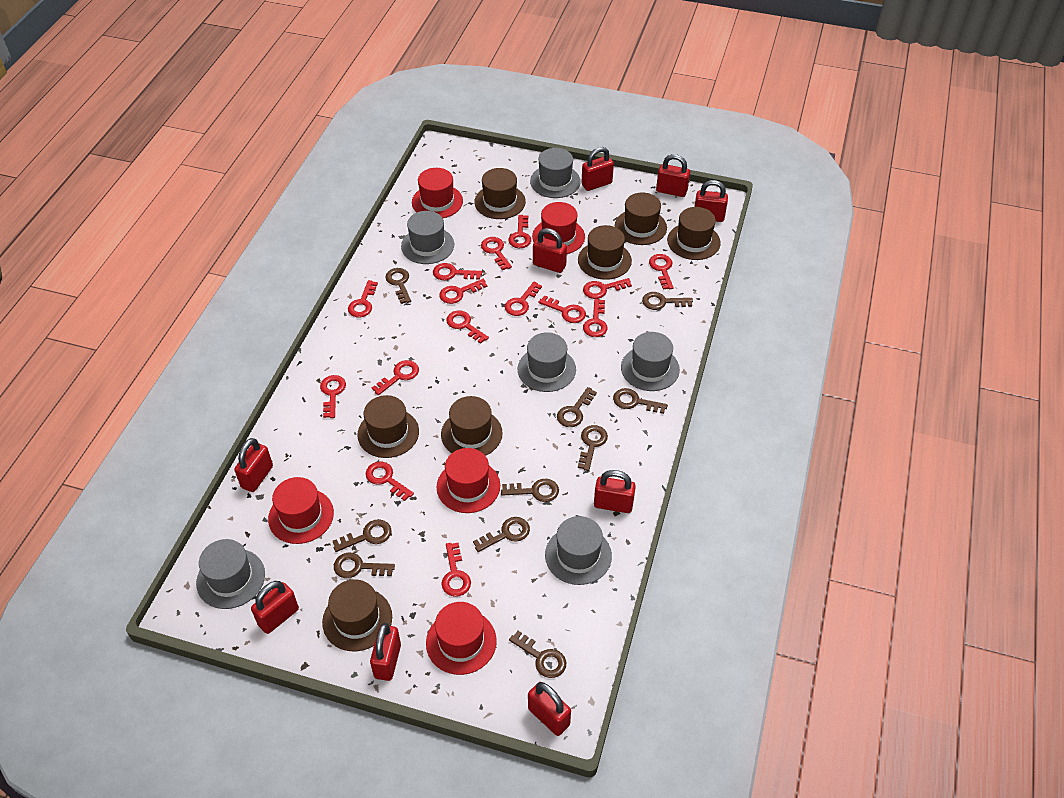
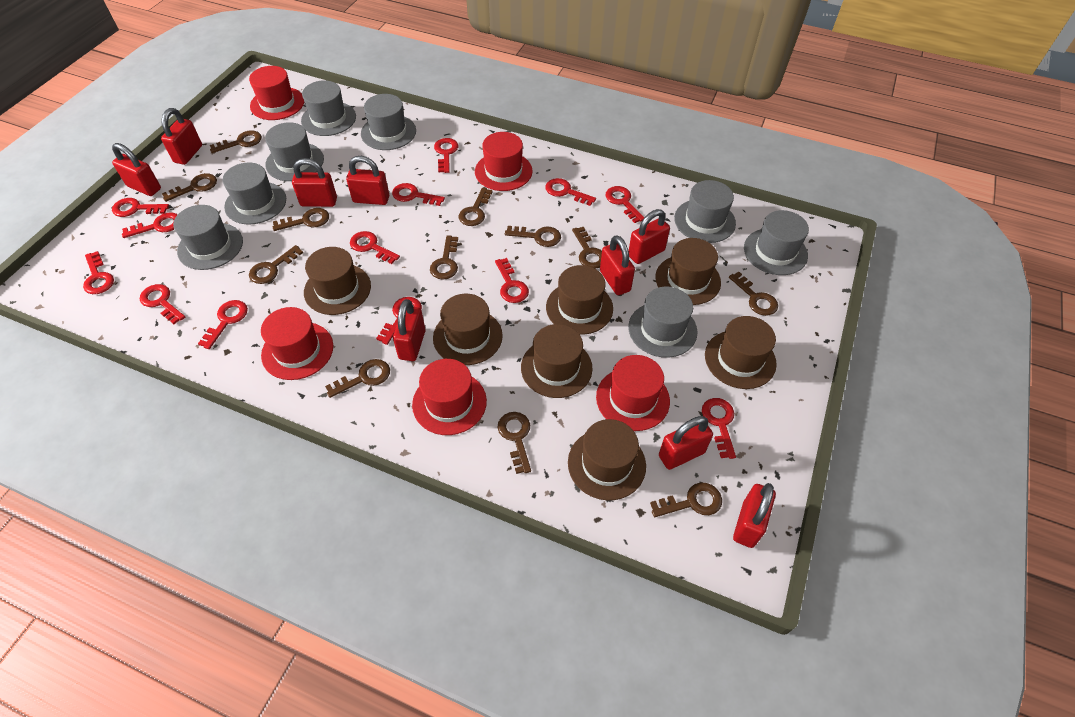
brown key: [333,519,392,552] [334,553,395,578] [386,268,411,304] [473,517,530,552] [501,479,559,502] [509,631,566,678] [557,387,597,427] [578,425,608,471] [613,388,667,414] [642,292,693,310] = 10 -> [162,173,217,202] [210,130,262,153] [249,245,303,284] [273,208,329,231] [325,359,390,398] [430,236,458,280] [459,188,492,226] [497,412,531,474] [505,226,561,247] [572,227,602,269] [650,483,722,517] [729,272,778,316] = 12
grey hat: [196,539,265,609] [401,211,454,264] [518,332,576,392] [530,148,581,198] [545,516,612,585] [621,332,680,391] = 6 -> [173,205,243,270] [223,162,286,225] [265,122,324,181] [301,80,356,136] [361,94,416,150] [628,287,698,358] [674,180,736,243] [744,210,809,275] = 8
red key: [320,375,346,418] [348,280,378,317] [365,462,414,501] [372,360,419,395] [433,263,482,280] [439,279,487,304] [441,543,471,597] [446,310,489,344] [481,237,512,270] [505,282,542,316] [508,215,531,248] [538,295,586,323] [583,278,632,299] [583,299,608,337] [649,254,674,290] = 15 -> [83,251,114,294] [112,198,169,217] [122,212,178,238] [140,284,185,324] [198,300,248,349] [350,231,400,264] [376,297,422,345] [392,183,445,206] [434,138,458,173] [495,258,529,303] [545,178,596,206] [605,186,644,223] [702,398,736,459] = 13

